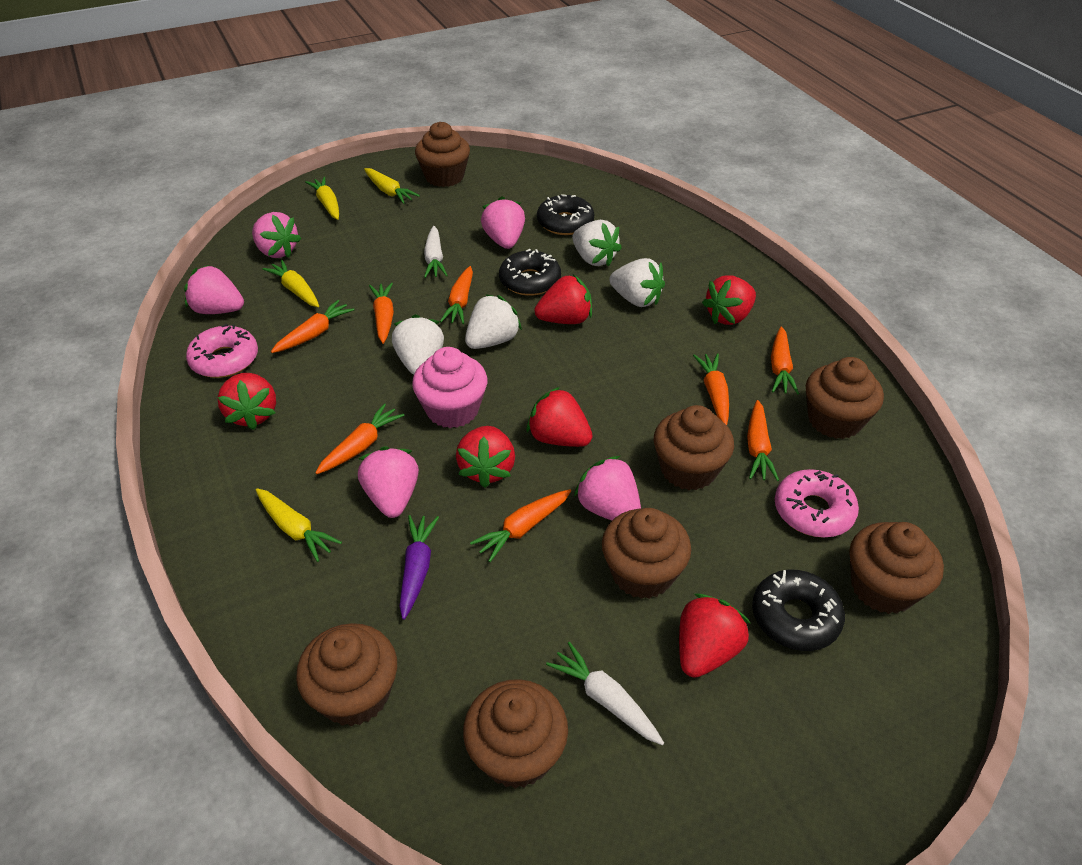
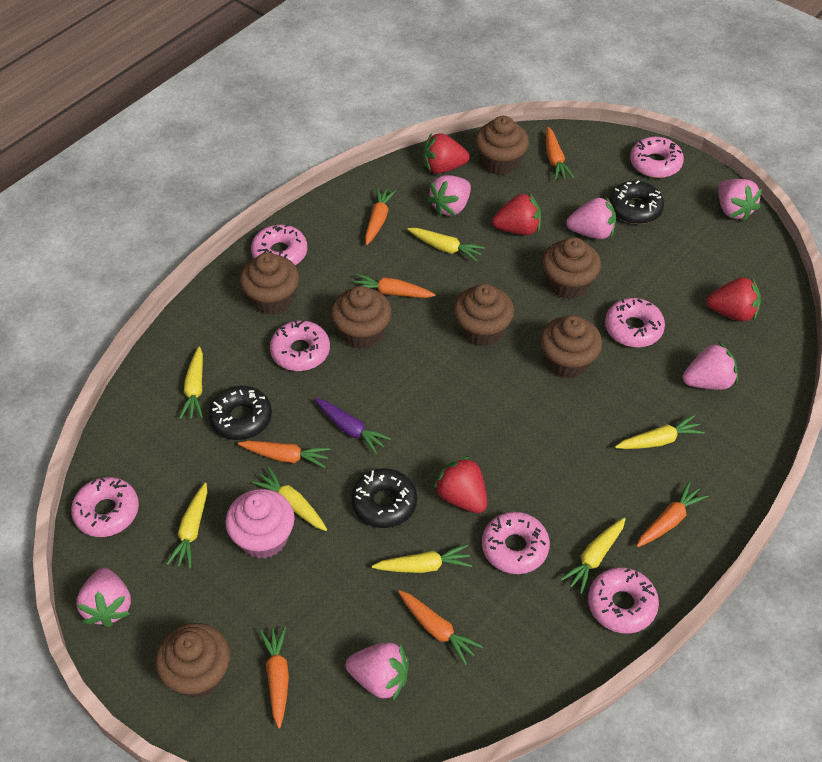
orange carrot: [271,300,354,353] [315,403,404,474] [369,283,394,344] [440,266,473,324] [470,489,571,562] [693,353,729,425] [747,400,779,481] [771,327,799,395] = 8 -> [238,440,330,468] [259,626,289,728] [351,274,436,298] [365,187,396,245] [398,590,483,665] [546,127,574,181] [636,481,709,547] = 7
pink donut: [186,324,258,378] [775,469,859,538] = 2 -> [71,477,139,537] [251,224,307,265] [270,320,330,371] [482,512,550,574] [588,567,659,634] [605,298,665,347] [630,137,684,178] = 7
pink strawberry: [184,265,244,314] [252,212,301,258] [358,446,419,518] [481,197,525,249] [574,456,641,520] = 5 -> [76,568,131,627] [345,642,409,700] [427,175,471,216] [566,197,616,239] [683,342,738,390] [718,179,762,221] = 6
red strawberry: [218,373,276,430] [456,426,515,488] [527,387,593,447] [534,275,592,324] [679,593,751,678] [702,275,756,325] = 6 -> [423,133,470,174] [433,456,487,513] [492,192,541,235] [706,277,761,322] = 4
white carrot: [424,226,448,278] [546,642,664,745] = 2 -> none = 0
white strawberry: [392,314,444,375] [465,294,522,349] [572,220,622,267] [609,258,665,307] = 4 -> none = 0
yellow carrot: [256,488,342,562] [262,260,319,307] [305,177,339,220] [364,168,420,204] = 4 -> [166,483,207,568] [179,347,203,419] [251,467,327,531] [372,544,472,573] [407,228,485,262] [560,518,626,594] [615,415,705,449] = 7

